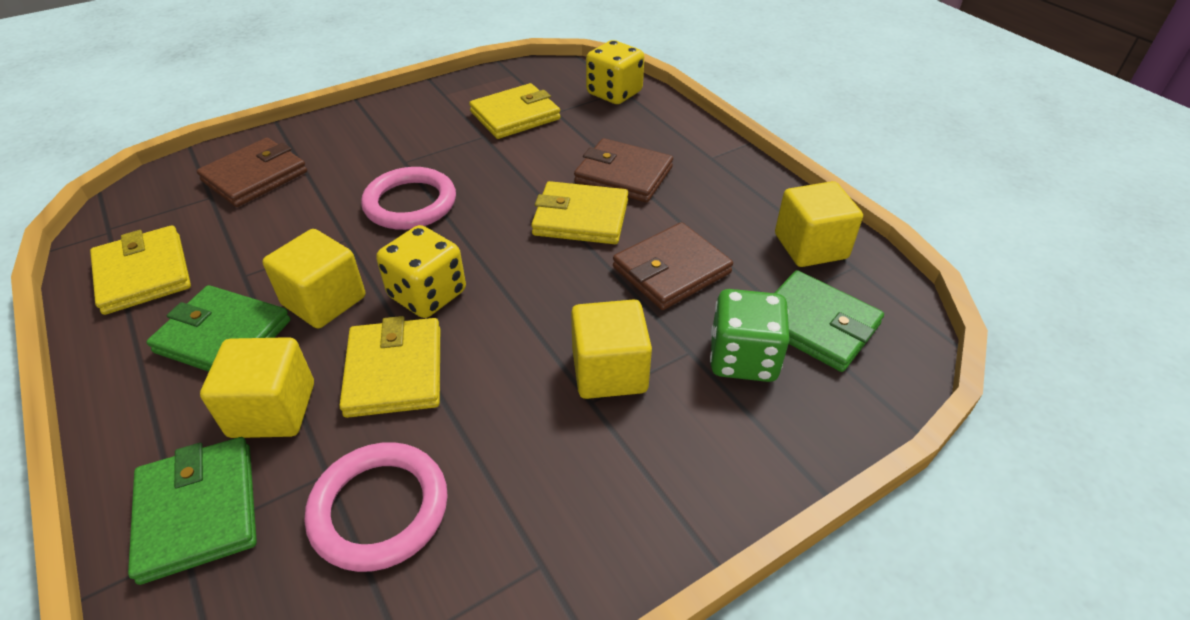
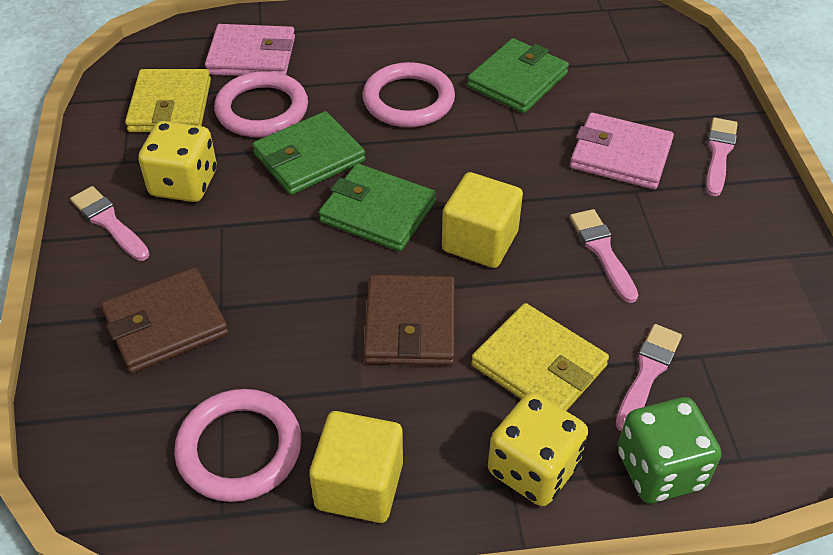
brown wallet: [197,138,307,207] [574,138,673,202] [613,222,733,310] = 3 -> [101,268,229,373] [364,275,455,366] = 2
pink brush: none = 0 -> [70,186,150,261] [570,209,638,303] [616,324,682,431] [706,118,738,196] = 4
pink ring: [305,442,448,572] [361,167,456,230] = 2 -> [174,389,301,502] [214,71,308,137] [363,62,455,127] = 3
pink wallet: none = 0 -> [205,24,295,76] [570,113,674,189] = 2
yellow cube: [200,337,314,438] [262,229,365,329] [571,299,652,399] [775,181,863,267] = 4 -> [309,411,403,523] [442,172,523,268] = 2
yellow wallet: [90,225,191,315] [339,316,440,418] [469,83,561,139] [531,181,628,244] = 4 -> [125,69,211,132] [471,303,609,411] = 2

